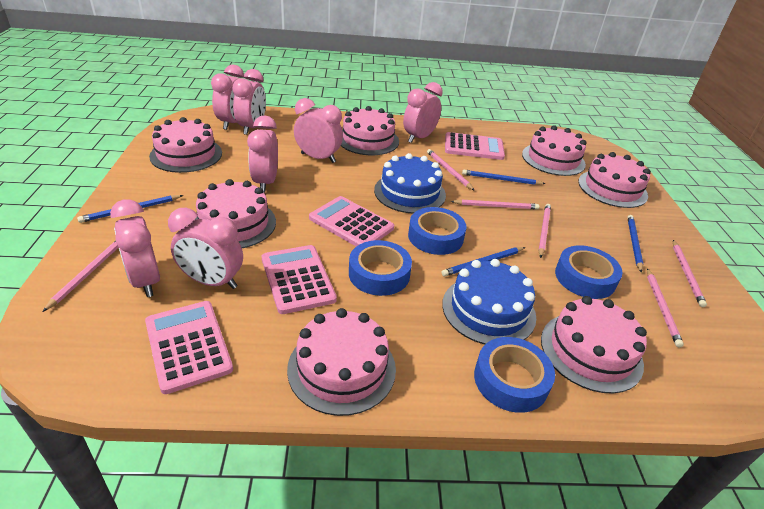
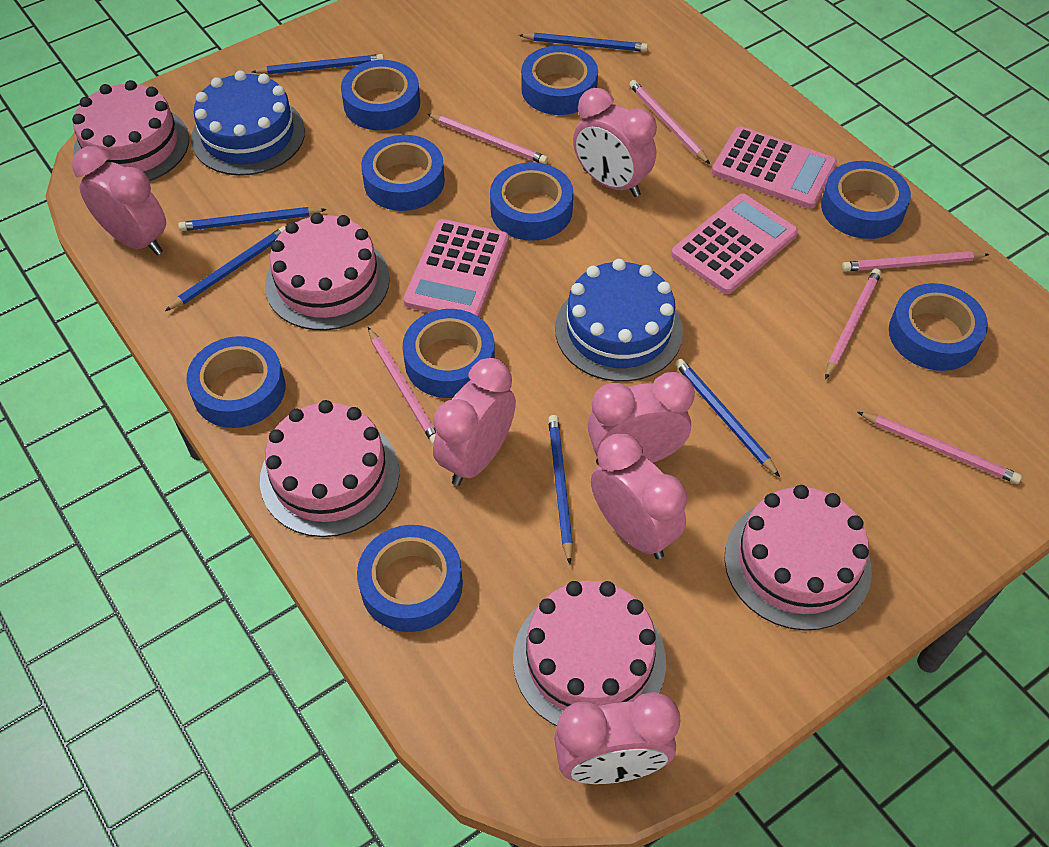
blue pencil: [77,195,184,223] [442,247,526,276] [462,170,545,185] [628,215,643,273] = 4 -> [165,226,286,311] [178,207,327,231] [252,54,384,74] [519,33,648,52] [548,415,573,564] [675,358,780,477] = 6
blue tape: [349,240,412,296] [408,207,466,255] [474,337,555,413] [555,245,622,299] = 4 -> [186,336,285,428] [341,60,420,130] [357,525,463,632] [361,135,445,211] [403,309,495,398] [490,162,574,241] [521,45,598,115] [821,161,911,239] [889,283,988,371] = 9
pink cake: [149,117,222,173] [195,179,276,248] [287,308,396,416] [341,106,399,155] [522,125,587,176] [541,296,647,394] [578,152,651,208] = 7 -> [72,80,189,181] [260,400,399,537] [265,213,390,330] [513,581,666,726] [724,485,872,631] = 5
pink calculator: [145,301,233,394] [262,245,337,314] [309,196,394,246] [445,132,505,160] = 4 -> [403,219,509,317] [671,194,798,294] [712,126,837,209] = 3
pink clock: [110,199,160,297] [168,208,243,289] [211,64,244,130] [232,69,266,135] [247,115,278,192] [294,98,343,163] [403,82,443,143] = 7 -> [72,146,166,255] [433,358,516,486] [554,692,680,784] [573,88,657,197] [588,372,695,465] [591,433,687,559] = 6

